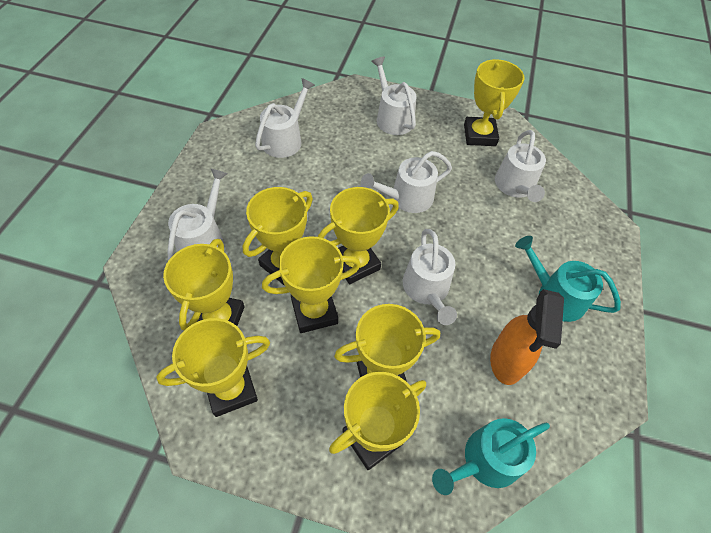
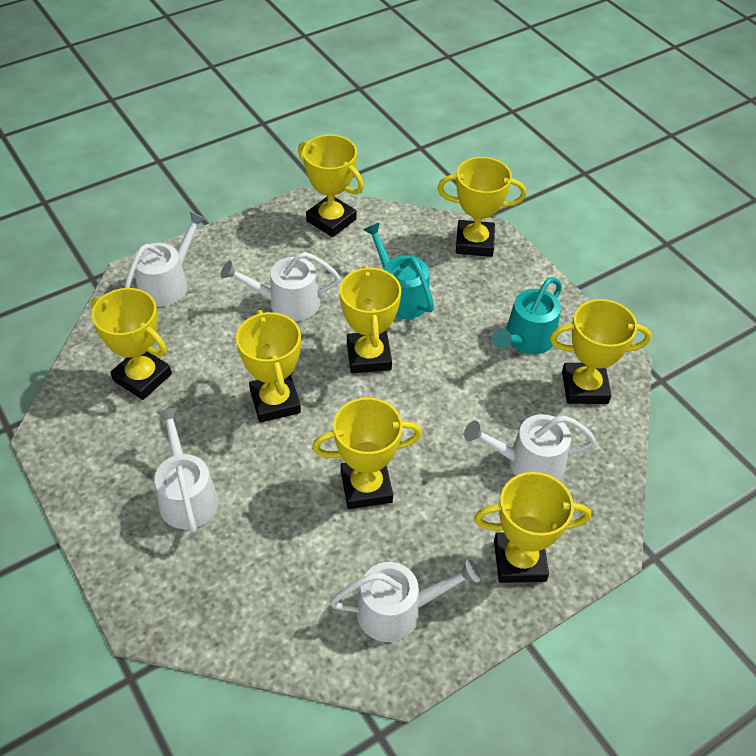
orange spray bottle: [490,289,564,385] = 1 -> none = 0
white watering can: [168,168,228,261] [255,78,315,158] [361,151,452,213] [371,57,417,135] [403,229,457,325] [495,130,546,202] = 6 -> [125,211,207,307] [154,407,218,533] [221,252,340,321] [330,559,480,642] [464,414,596,480] = 5

